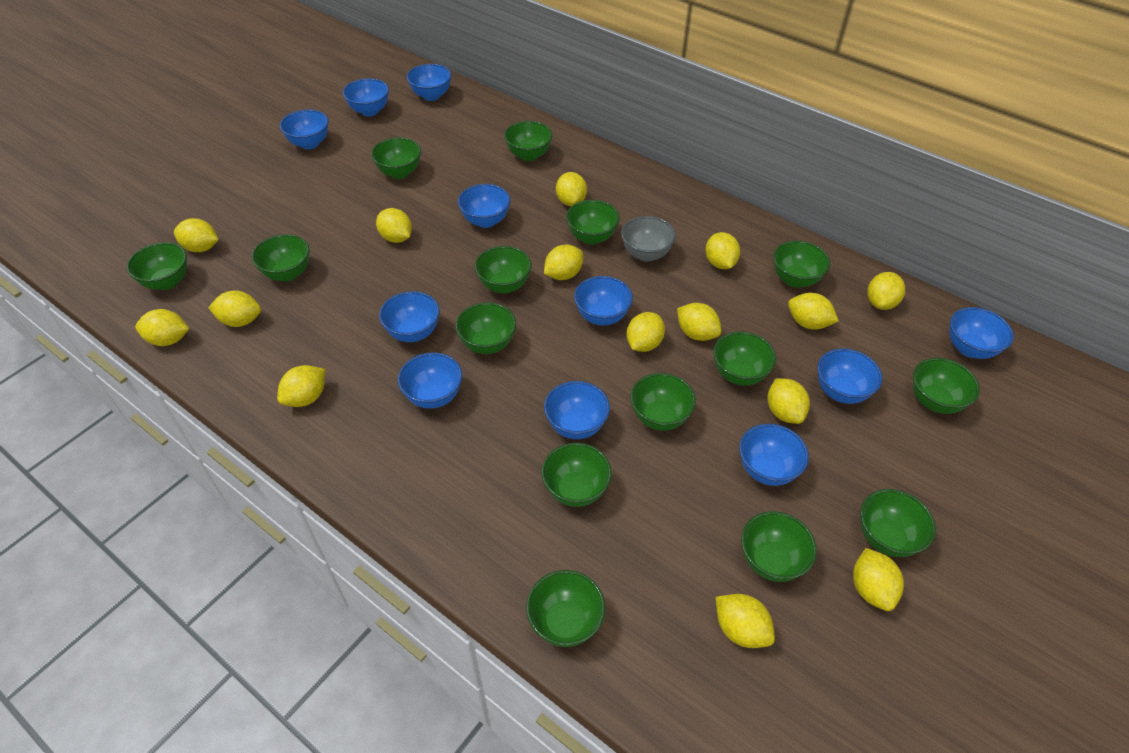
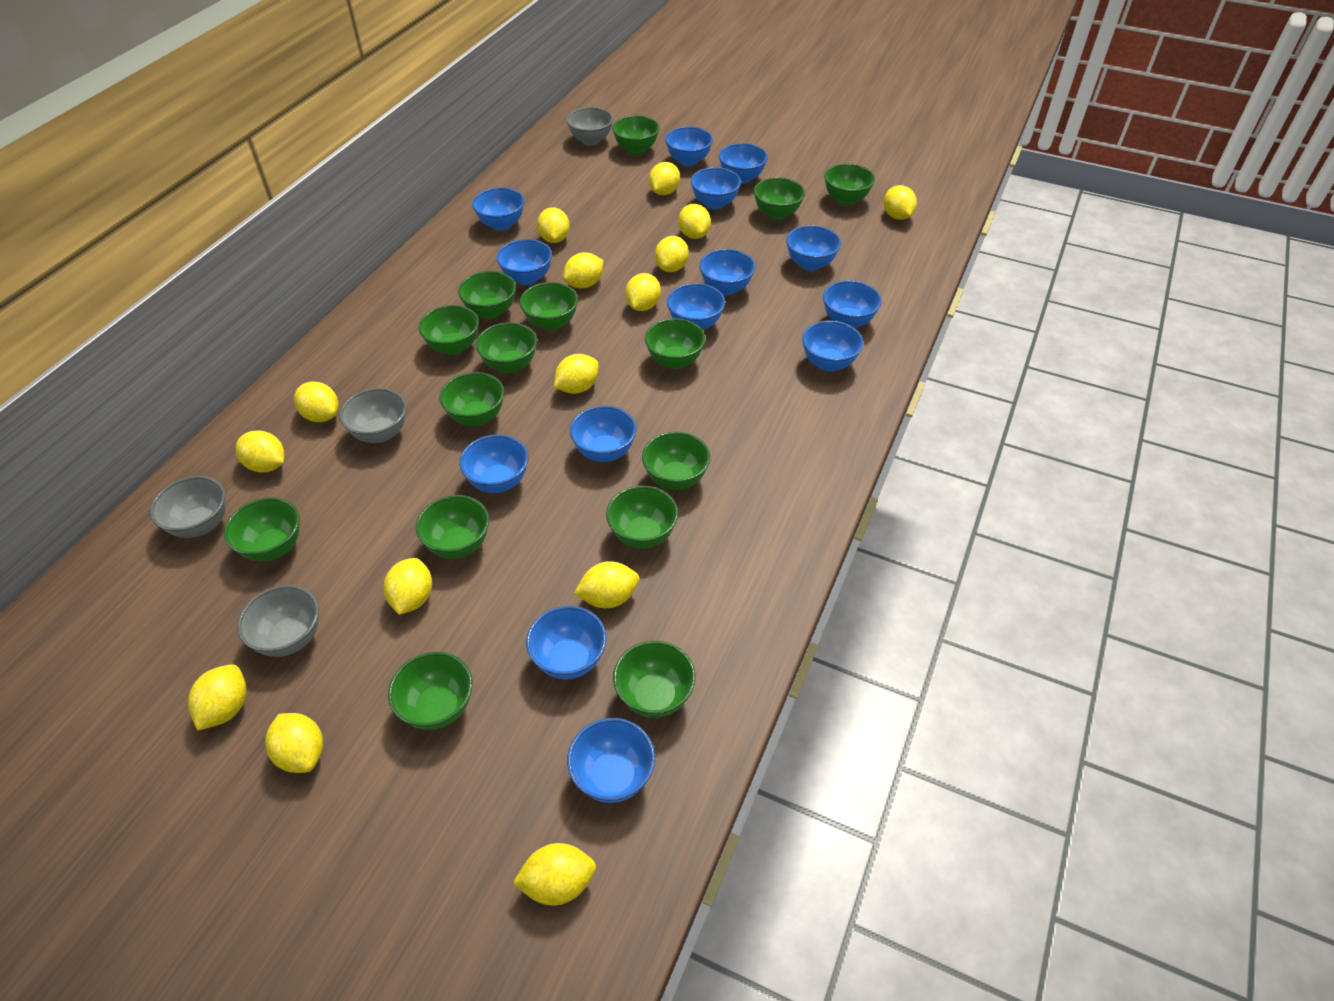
blue bowl: [280,109,329,149] [343,78,389,116] [379,291,440,342] [398,352,462,409] [407,64,451,101] [458,184,510,228] [544,381,610,439] [574,276,633,326] [739,424,809,486] [817,348,882,404] [949,307,1014,359] = 11 -> [459,434,528,493] [472,187,524,231] [496,239,552,285] [526,606,607,679] [567,718,655,803] [570,406,637,462] [665,126,713,166] [667,283,725,330] [690,167,741,209] [699,249,755,296] [719,143,768,184] [786,225,841,271] [802,321,863,372] [823,280,882,328] = 14
grey bowl: [621,216,676,262] = 1 -> [150,476,226,538] [237,585,319,657] [340,388,406,443] [566,107,613,146] = 4

